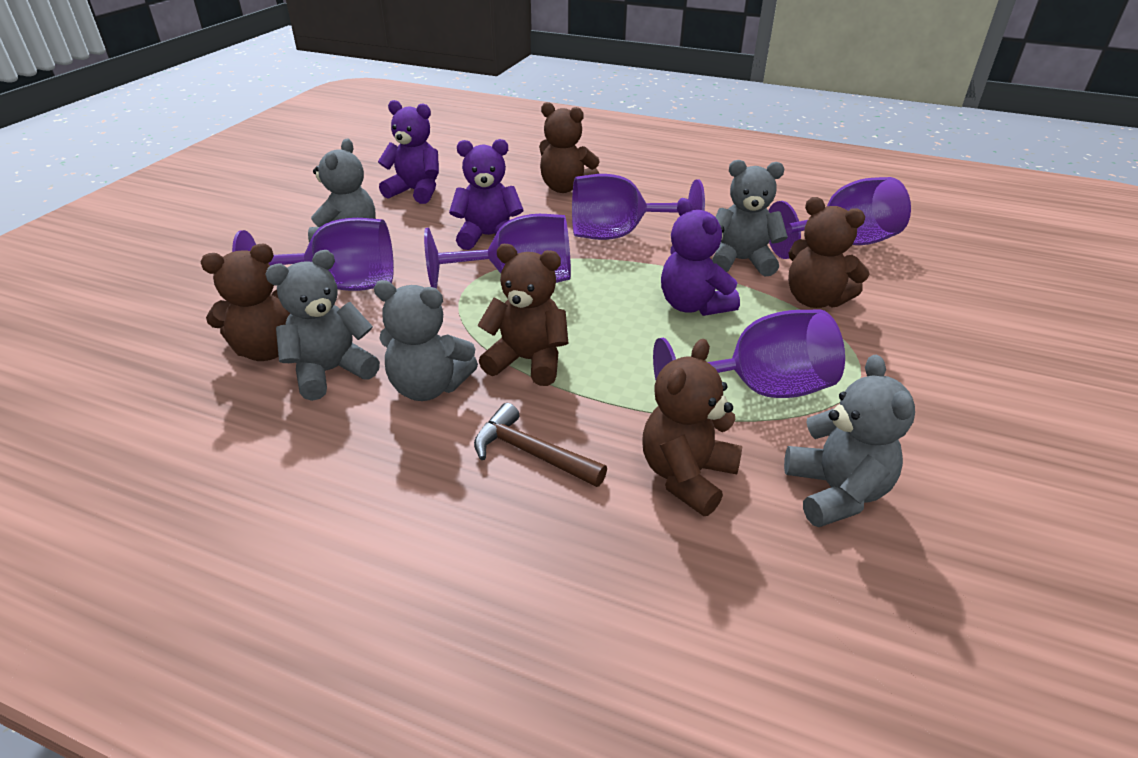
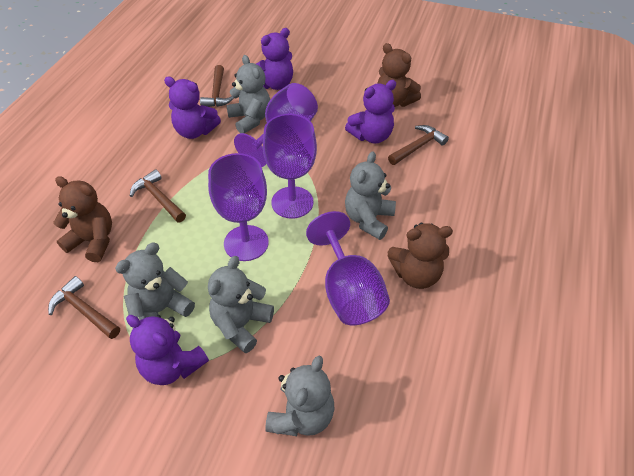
brown hammer: [474,403,607,487] = 1 -> [48,276,120,339] [130,170,186,223] [200,65,234,107] [388,125,449,165] = 4
brown teddy bear: [201,244,290,361] [477,244,568,386] [539,102,600,193] [642,339,742,516] [788,197,870,308] = 5 -> [53,176,112,262] [377,43,421,107] [388,223,453,289] = 3
purple goblet: [232,218,394,291] [424,214,571,289] [572,174,705,240] [653,309,845,398] [768,177,911,259] = 5 -> [208,153,269,261] [234,83,318,167] [263,114,317,219] [306,211,390,325] = 4
purple teddy bear: [378,100,439,204] [449,139,523,250] [661,198,740,316] = 3 -> [126,315,209,385] [164,77,221,139] [256,28,293,90] [345,80,396,143] = 4

